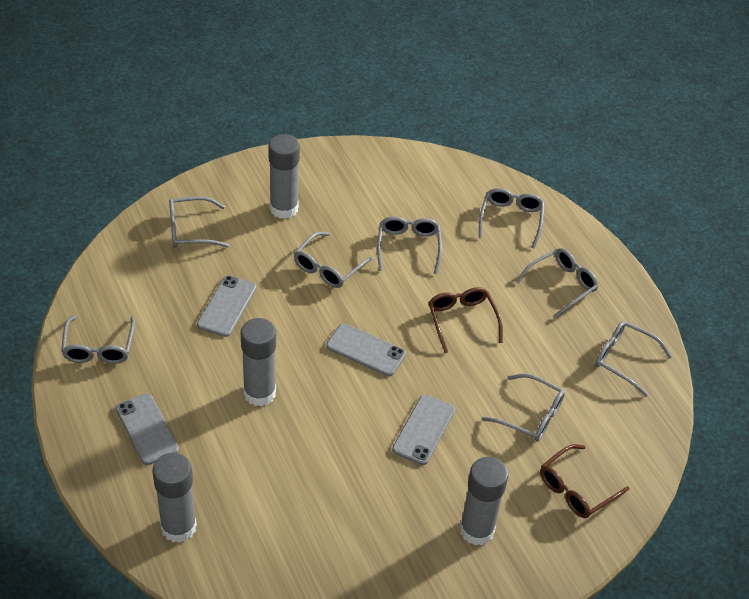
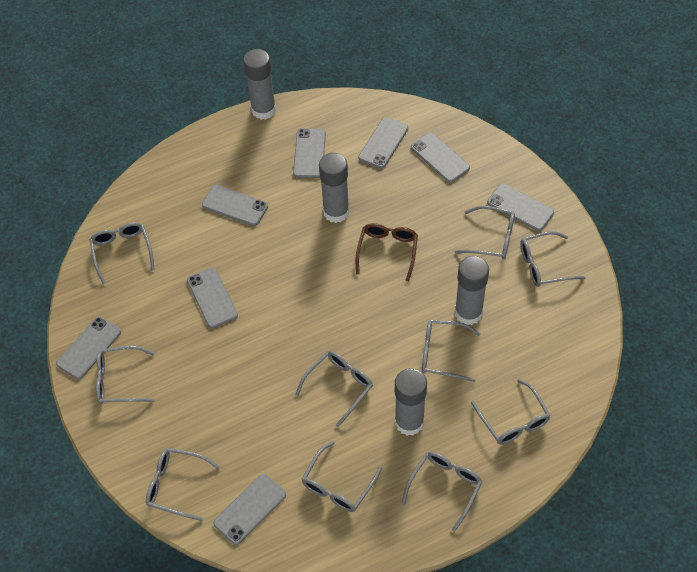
brown glasses: [428,287,503,353] [540,444,629,518] = 2 -> [355,223,418,282] = 1
grey glasses: [61,315,135,364] [169,196,230,248] [294,231,373,288] [377,216,442,274] [479,188,545,249] [482,373,565,442] [516,248,599,319] [595,321,672,397] = 8 -> [90,222,155,284] [96,346,155,404] [146,448,220,521] [295,351,373,427] [302,441,382,512] [402,451,483,532] [422,320,481,382] [454,206,515,259] [471,379,551,445] [520,231,586,287] = 10
grey phone: [116,393,179,465] [197,275,256,337] [326,323,406,376] [392,394,455,465] = 4 -> [56,317,121,379] [187,268,238,329] [202,185,268,226] [213,474,286,545] [293,128,326,178] [358,117,408,169] [411,132,470,183] [487,184,554,231] = 8

